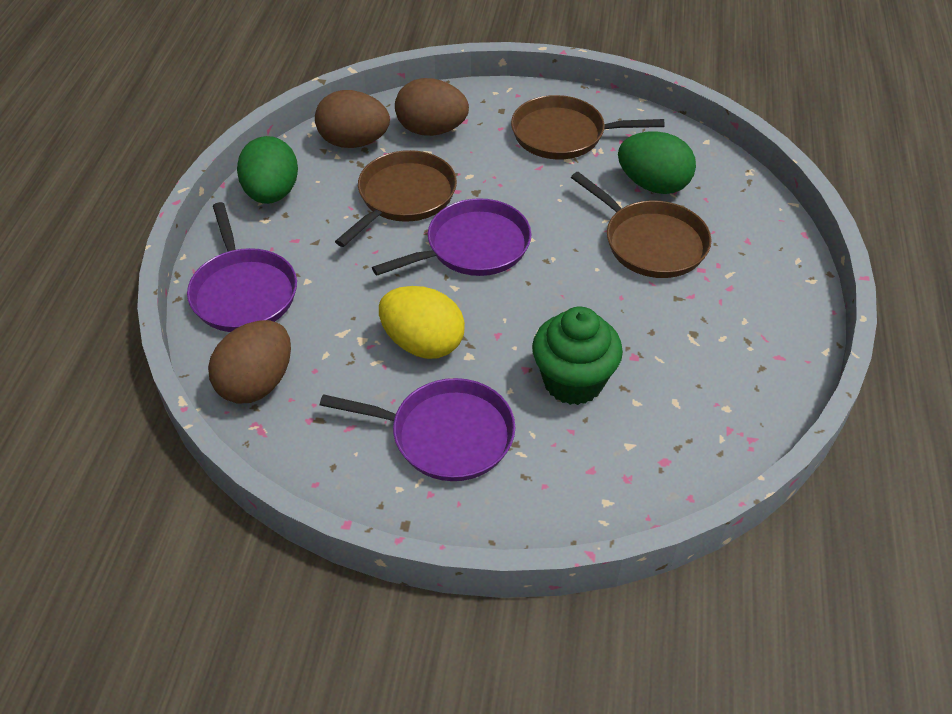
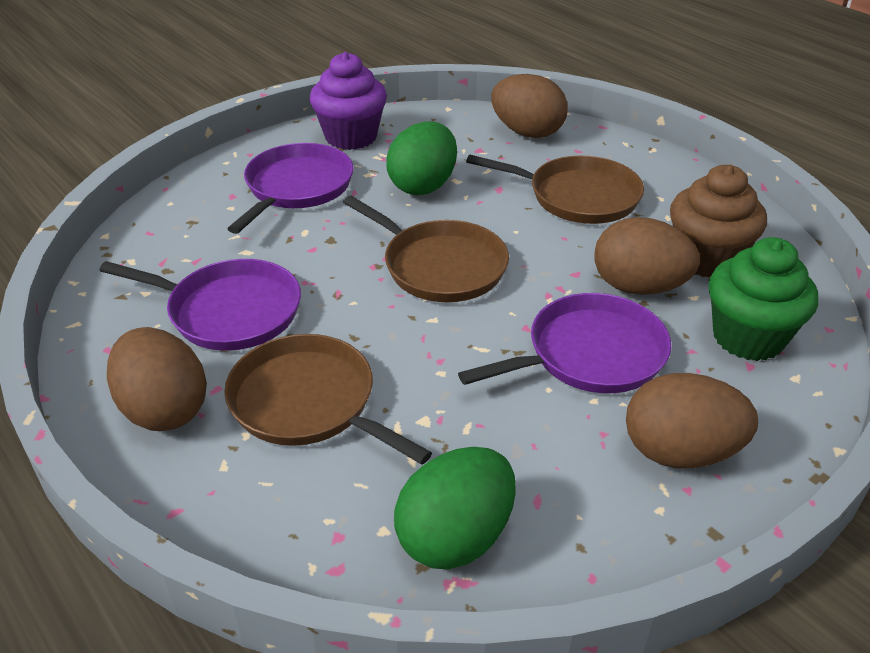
brown cupcake: none = 0 -> [670,165,767,278] = 1
brown egg: [208,320,291,404] [315,90,390,148] [395,78,469,136] = 3 -> [107,327,207,431] [491,74,568,138] [594,217,700,295] [626,373,758,468] = 4
purple cupcake: none = 0 -> [310,52,387,150] = 1
yellow egg: [379,286,465,359] = 1 -> none = 0

